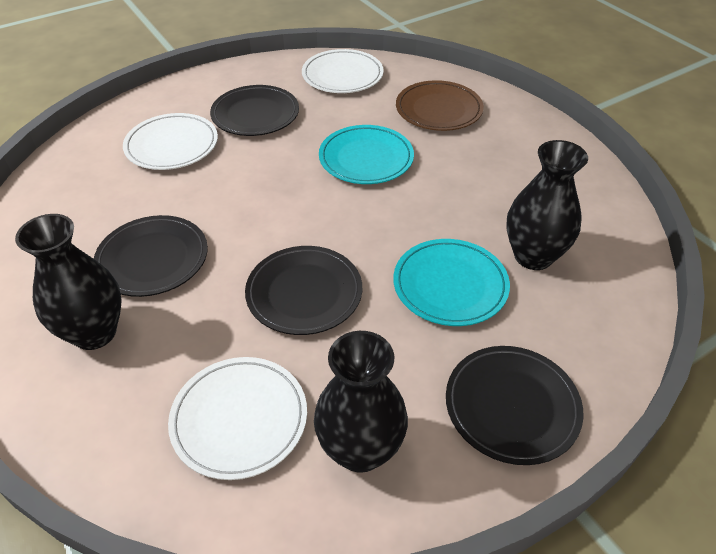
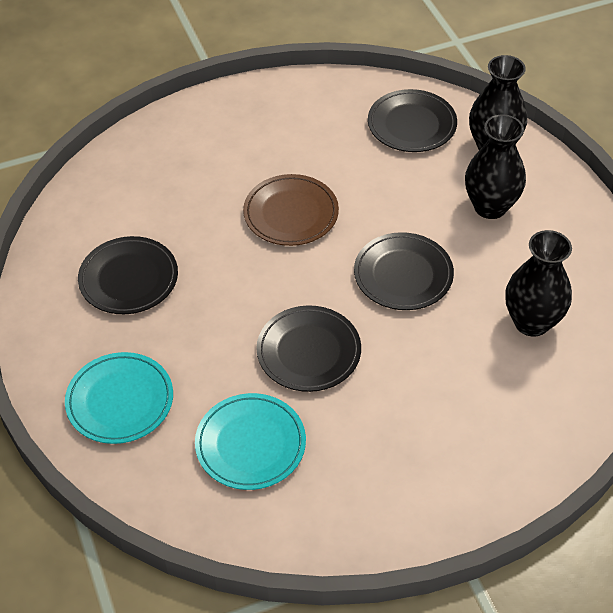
white plate: [123,113,218,170] [168,357,307,480] [302,49,384,93] = 3 -> none = 0

